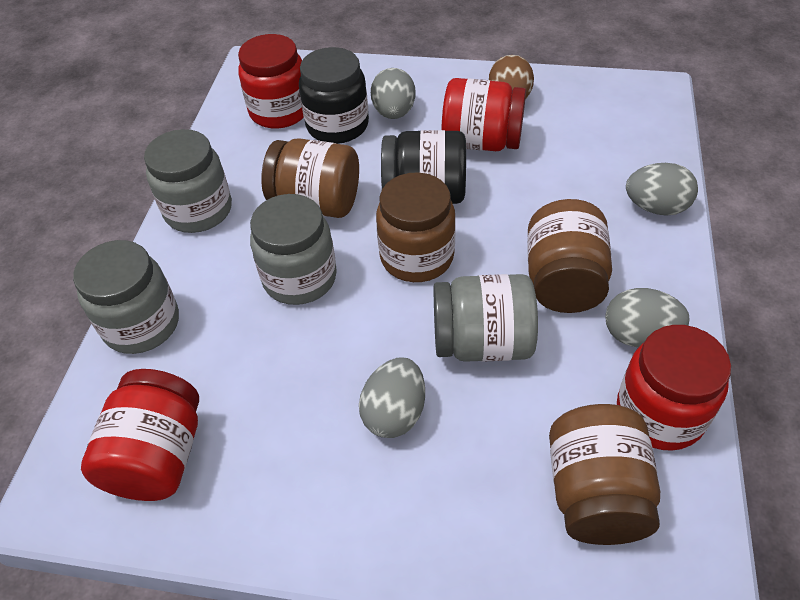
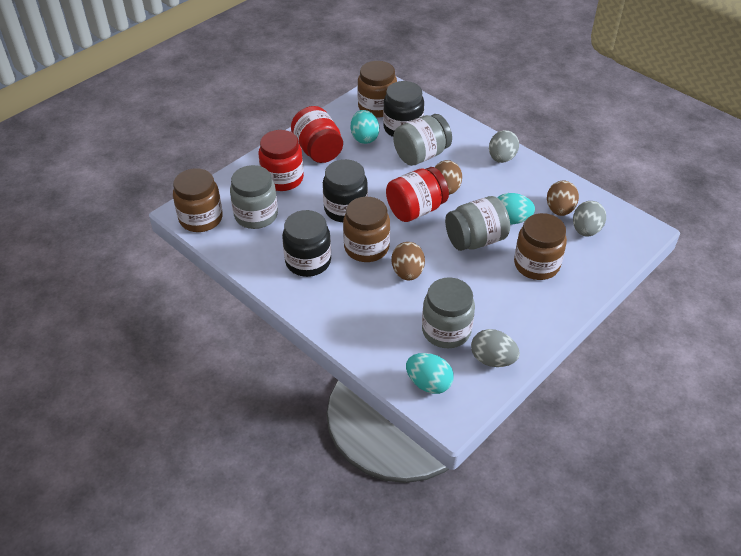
black jar: [299,47,369,144] [381,130,466,204] = 2 -> [282,210,331,277] [323,159,368,222] [383,81,424,137] = 3
brown egg: [489,55,534,99] = 1 -> [391,242,425,280] [435,160,462,195] [547,181,579,216] = 3
grey egg: [359,358,425,438] [371,68,416,119] [605,288,690,347] [626,163,698,216] = 4 -> [471,329,520,367] [489,130,519,163] [573,201,606,237] = 3
red jar: [81,369,199,501] [238,34,304,129] [442,78,526,151] [617,325,731,451] = 4 -> [259,130,304,191] [291,106,343,163] [386,167,449,222] = 3
turquoise egg: none = 0 -> [351,110,379,144] [406,353,454,394] [497,193,535,224] = 3

